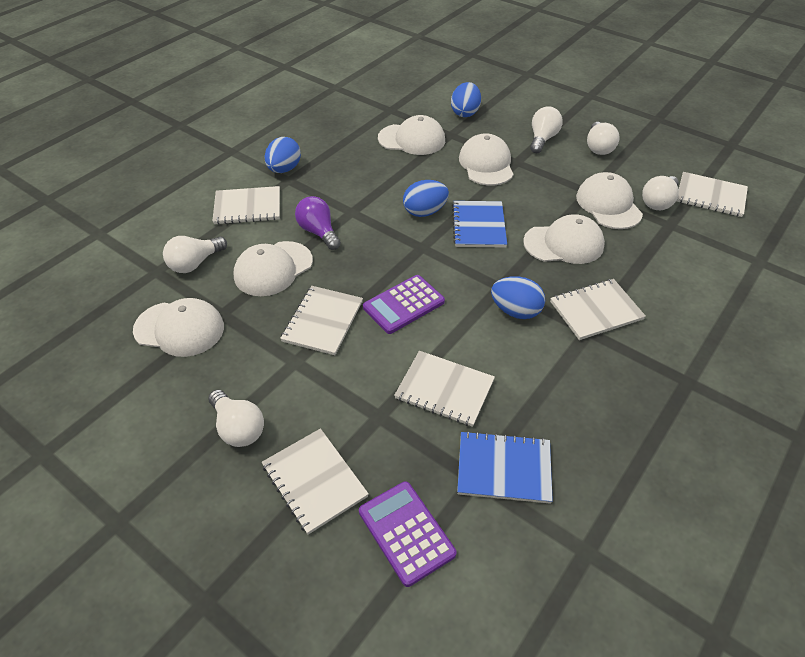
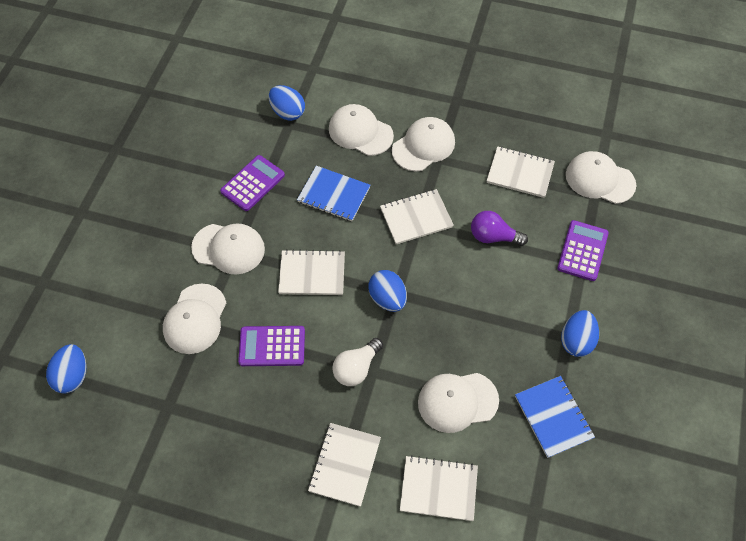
purple calculator: [359,481,456,587] [363,275,445,334] = 2 -> [220,155,285,211] [238,326,305,366] [557,220,609,281] = 3
white light bulb: [163,236,227,273] [208,390,264,447] [530,106,563,153] [587,122,620,155] [642,176,679,210] = 5 -> [332,338,383,386] = 1
white notebook: [212,186,280,224] [262,428,369,535] [280,286,363,355] [394,351,495,427] [550,279,646,340] [676,172,748,217] = 6 -> [278,249,345,295] [308,423,381,507] [380,189,454,244] [400,455,478,521] [487,146,555,198] = 5

